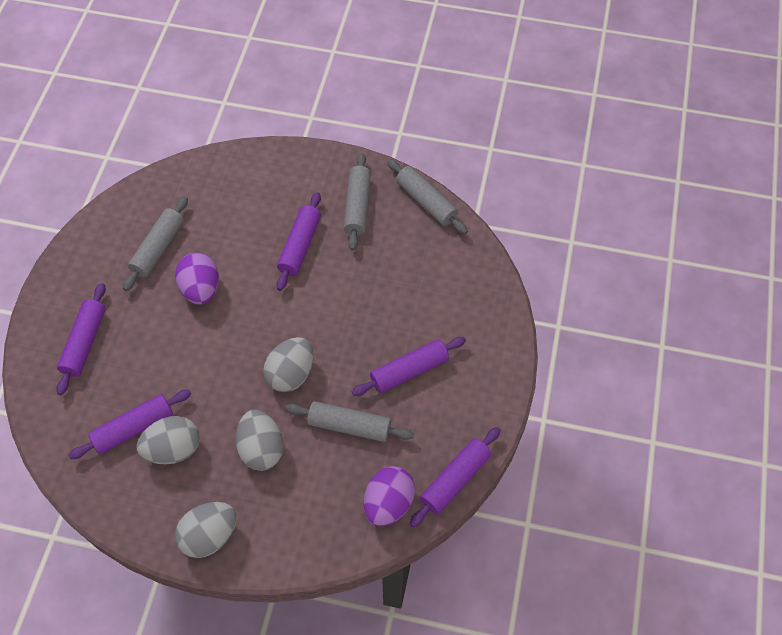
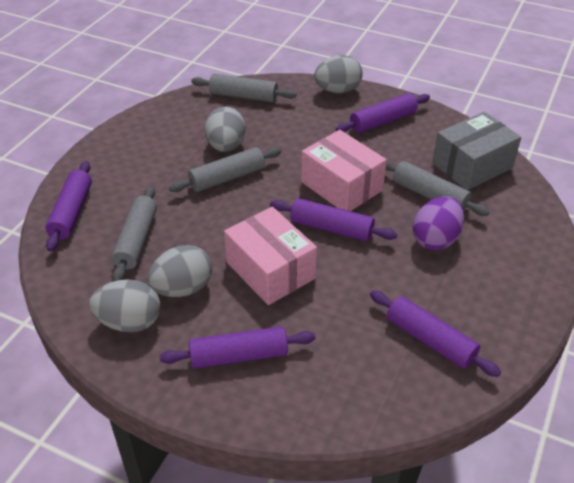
grey box: none = 0 -> [432,112,521,190] = 1
pink box: none = 0 -> [224,207,317,305] [301,130,387,211] = 2
purple egg: [175,253,219,305] [364,466,415,526] = 2 -> [413,196,464,250] = 1

